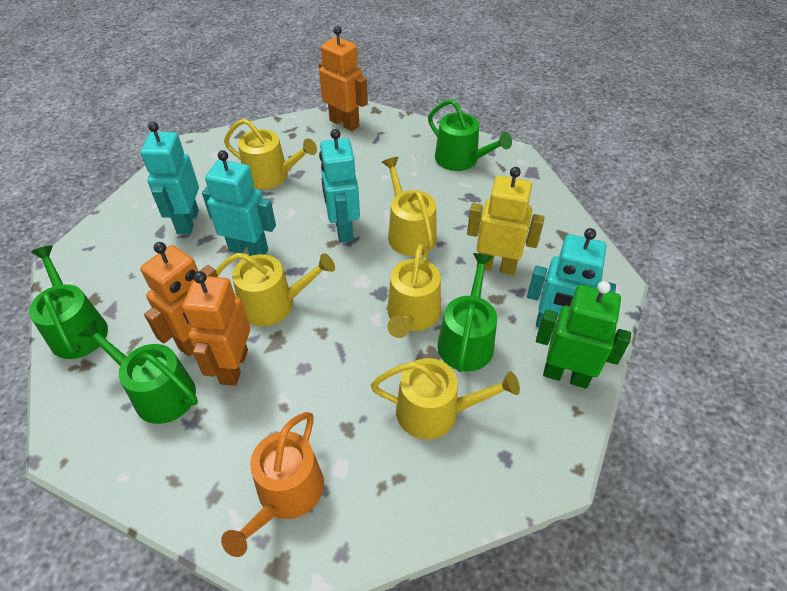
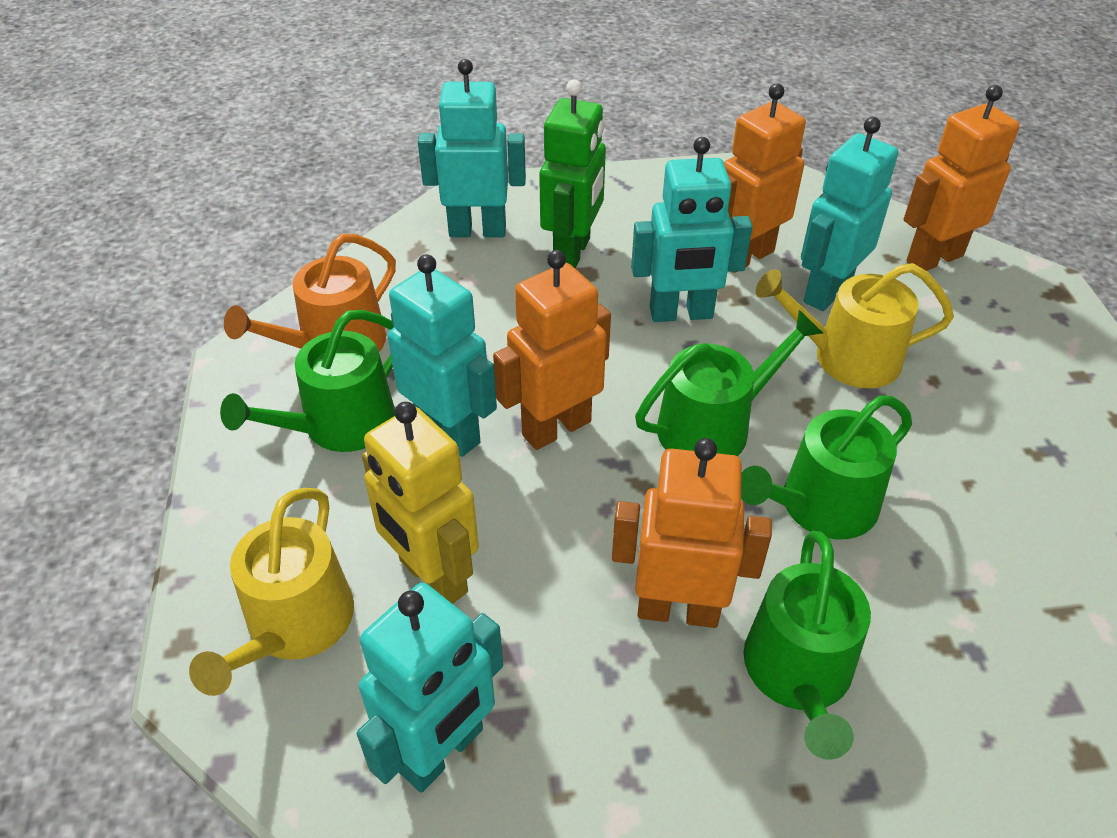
orange robot: [140,242,218,356] [182,271,250,386] [319,26,368,131] = 3 -> [493,250,611,450] [612,438,772,628] [724,83,806,273] [904,85,1020,271] = 4
turquoise robot: [141,122,199,234] [202,150,276,256] [319,129,360,243] [527,228,616,328] = 4 -> [357,583,503,793] [388,254,497,457] [418,59,526,237] [631,137,753,322] [801,117,898,311] = 5
yellow watering can: [216,253,335,326] [224,119,317,189] [371,358,520,439] [382,157,437,256] [387,244,441,338] = 5 -> [189,488,354,696] [756,263,954,388] = 2

